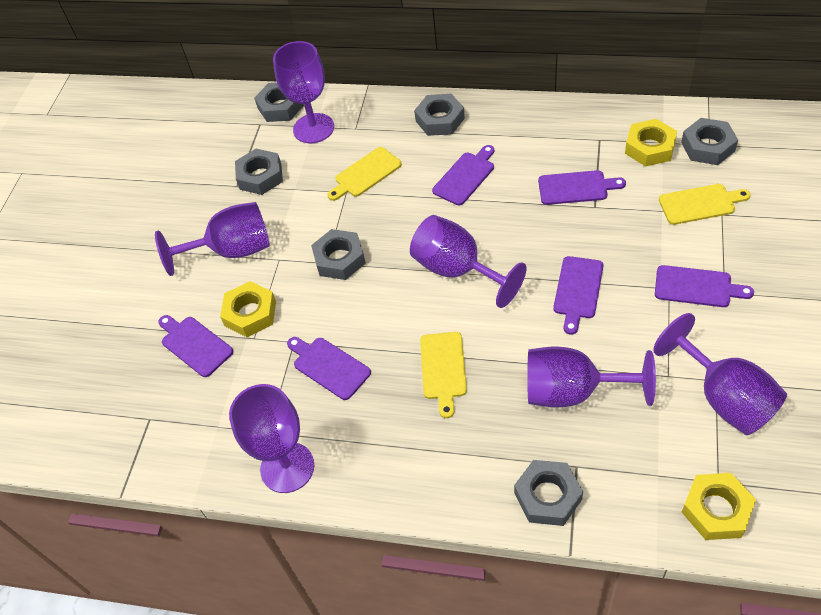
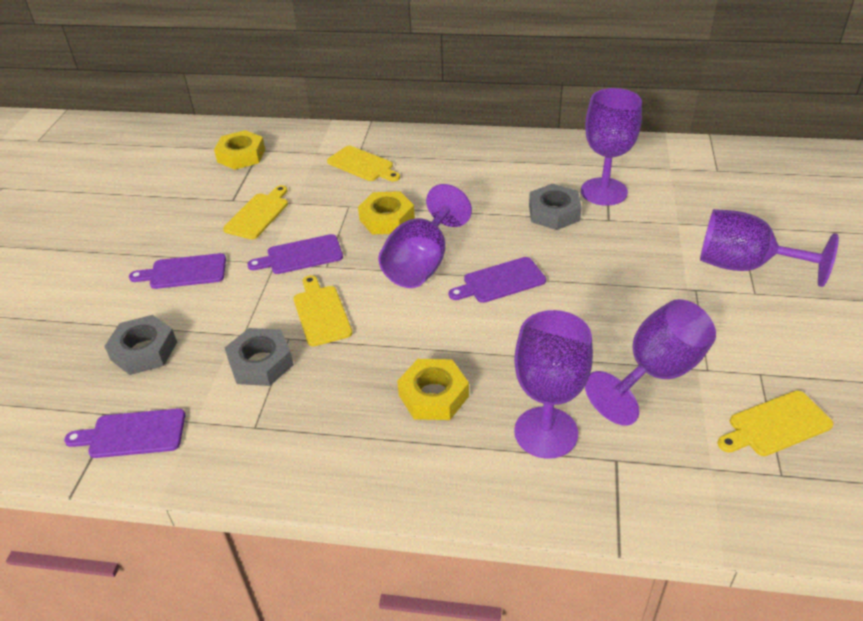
grey nut: [235,149,283,195] [254,83,304,122] [311,229,366,280] [414,94,465,136] [514,460,583,526] [681,118,738,165] = 6 -> [104,315,177,375] [225,328,294,386] [529,184,582,230] = 3
purple cutting board: [158,315,233,377] [287,337,371,400] [432,145,494,205] [538,170,626,205] [553,256,604,334] [655,265,754,307] = 6 -> [64,408,185,458] [129,253,226,289] [247,234,343,274] [449,257,546,303] = 4
purple goblet: [155,202,270,276] [229,384,314,493] [273,41,334,143] [410,215,527,308] [527,347,656,407] [653,313,787,435] = 6 -> [378,184,472,288] [514,310,593,459] [581,88,642,206] [585,299,716,426] [700,209,839,287] = 5
yellow cutting board: [328,147,402,201] [420,332,467,418] [659,184,751,225] = 3 -> [223,185,288,239] [293,275,352,346] [327,146,400,181] [718,391,834,456] = 4

